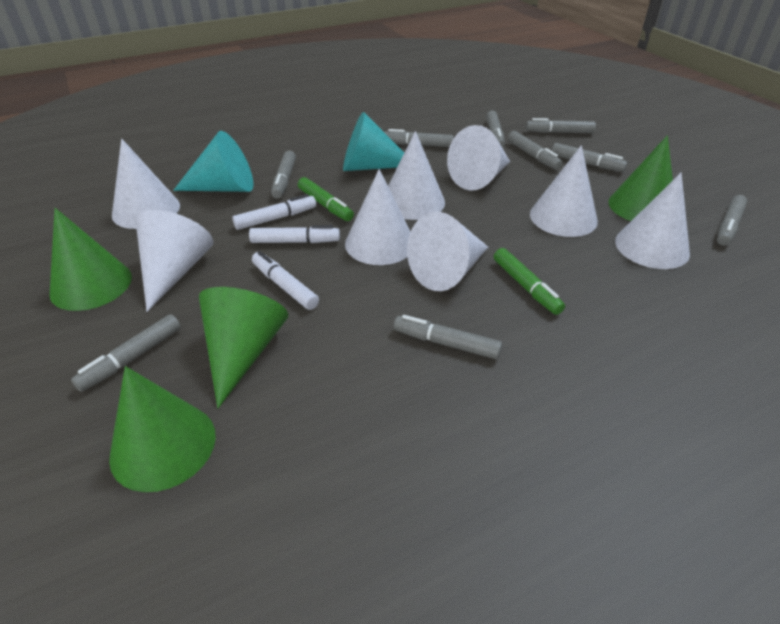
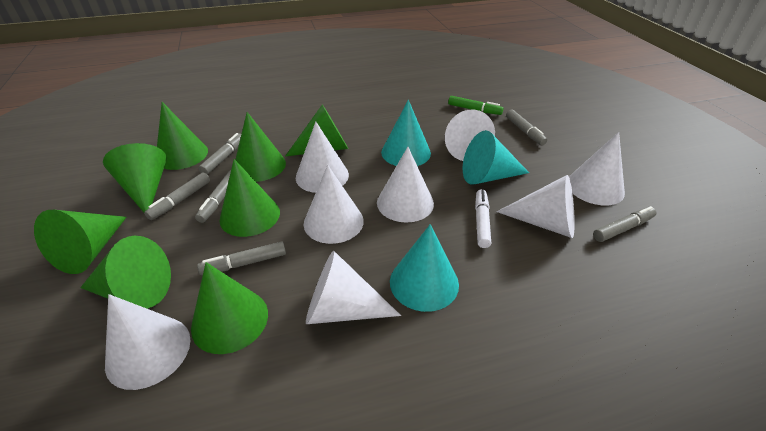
green cone: [49,208,132,311] [109,366,216,492] [199,287,288,408] [609,135,673,221] = 4 -> [34,210,127,274] [80,236,171,309] [103,143,167,212] [157,102,208,170] [191,262,268,354] [220,159,280,237] [235,112,286,182] [285,104,348,157] = 8
green marker: [298,177,354,221] [494,248,565,315] = 2 -> [448,96,503,115] = 1
grey marker: [71,314,181,392] [271,151,296,199] [384,129,453,147] [394,315,502,359] [486,110,505,148] [508,131,563,170] [526,118,596,133] [552,143,627,172] [717,195,747,246] = 9 -> [144,172,210,220] [195,170,231,223] [197,241,286,275] [198,133,241,175] [506,109,547,145] [593,206,657,242] = 6
turquoise cone: [173,131,253,192] [343,112,404,171] = 2 -> [381,100,431,166] [390,224,459,312] [462,130,529,185] = 3
white marker: [232,194,316,230] [249,225,340,243] [252,251,319,310] = 3 -> [475,189,491,248] = 1

